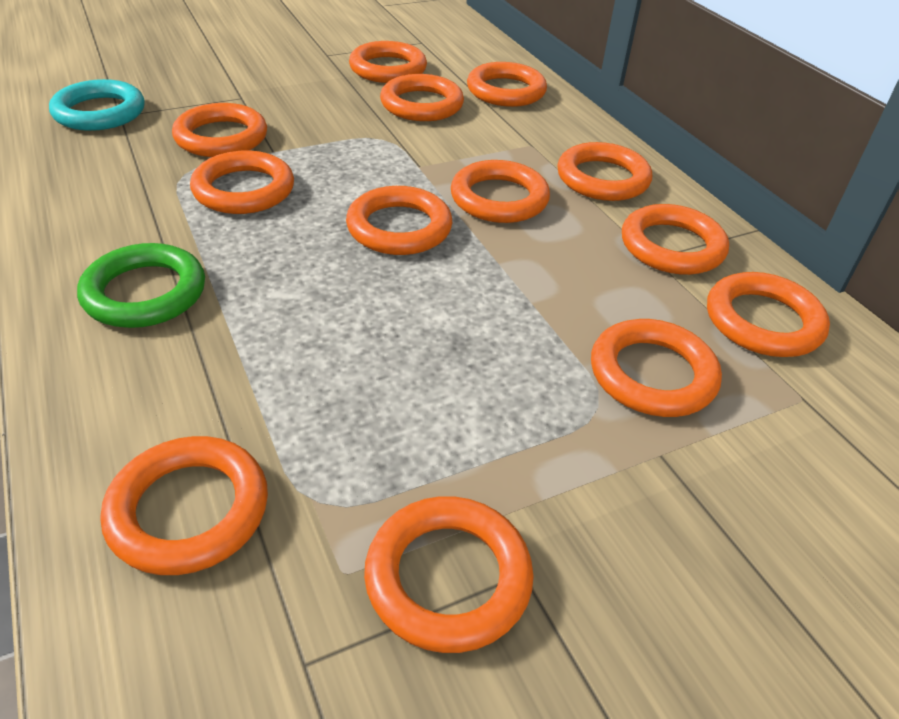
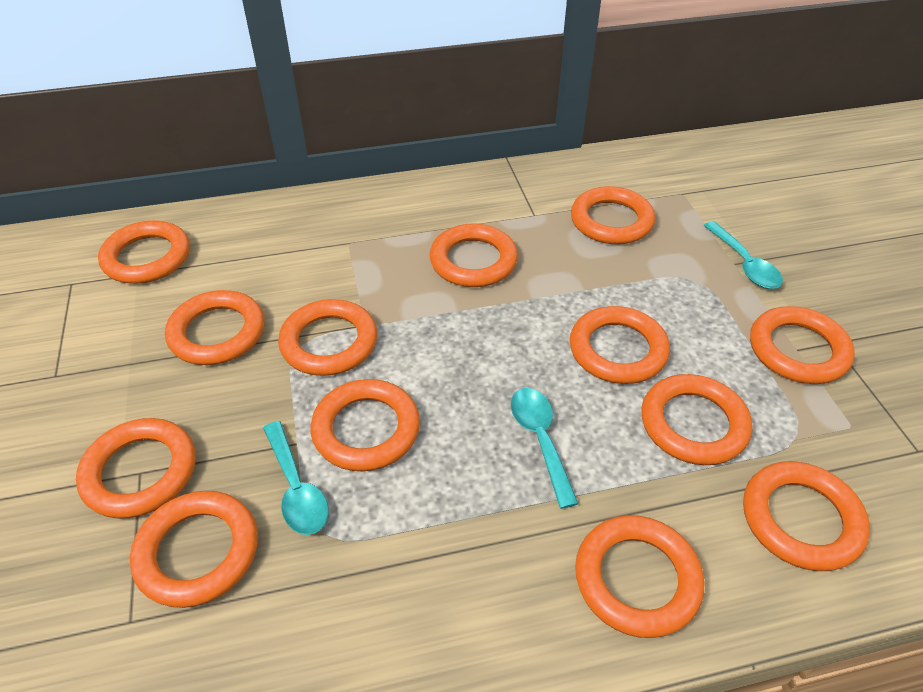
green ring: [77,243,205,328] = 1 -> none = 0
turquoise ring: [49,79,145,131] = 1 -> none = 0
turquoise spoon: none = 0 -> [263,421,329,535] [511,388,579,509] [703,221,783,289] = 3

